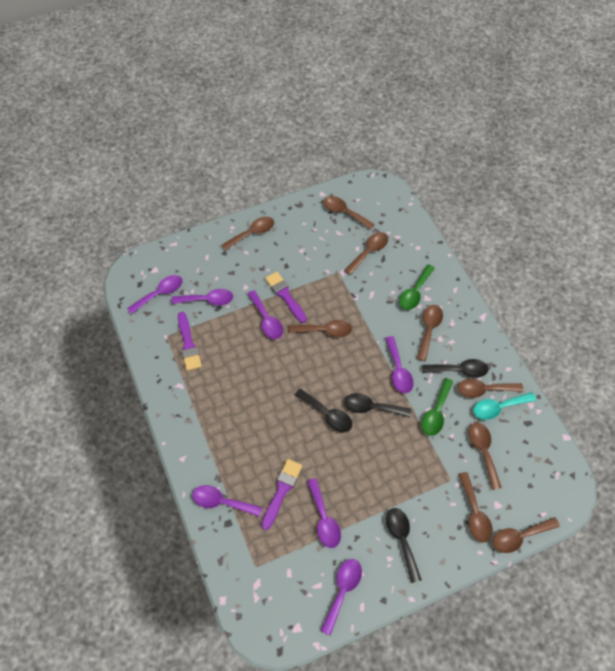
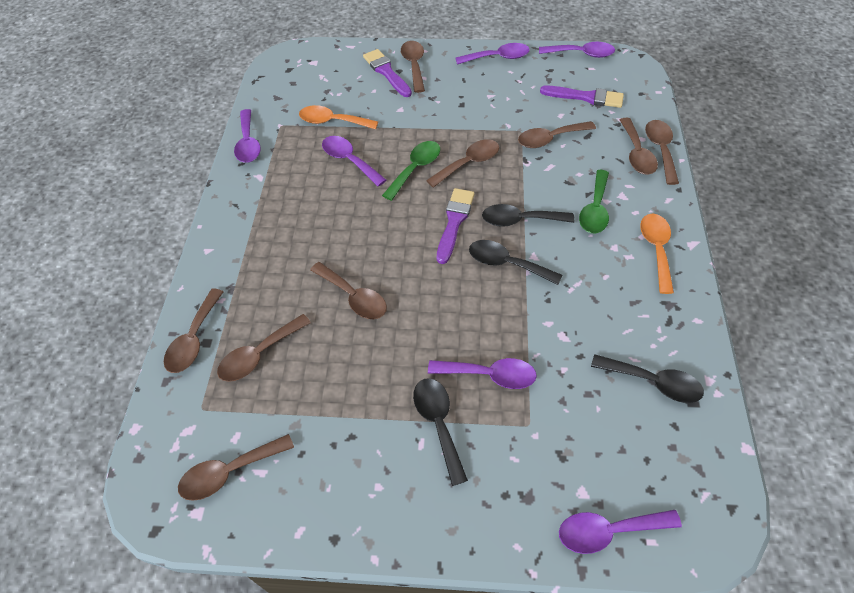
orange spoon: none = 0 -> [299,105,378,129] [640,214,674,294] = 2
purple spoon: [127,275,183,314] [171,289,233,306] [192,485,263,517] [248,290,283,339] [307,478,341,548] [320,559,362,636] [385,336,414,393] = 7 -> [234,109,261,163] [322,136,386,187] [428,358,537,389] [455,43,530,65] [539,42,615,58] [559,510,682,554] = 6
turquoise spoon: [473,392,536,420] = 1 -> none = 0

